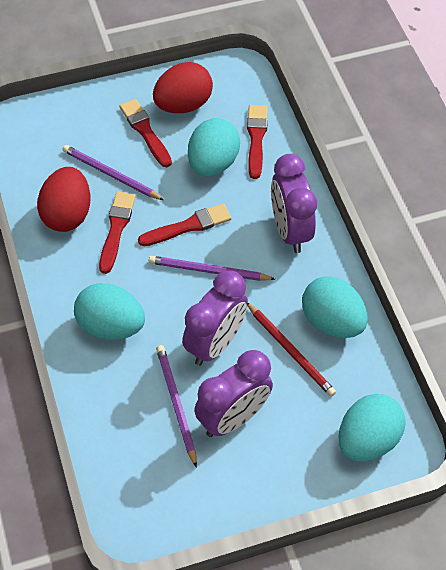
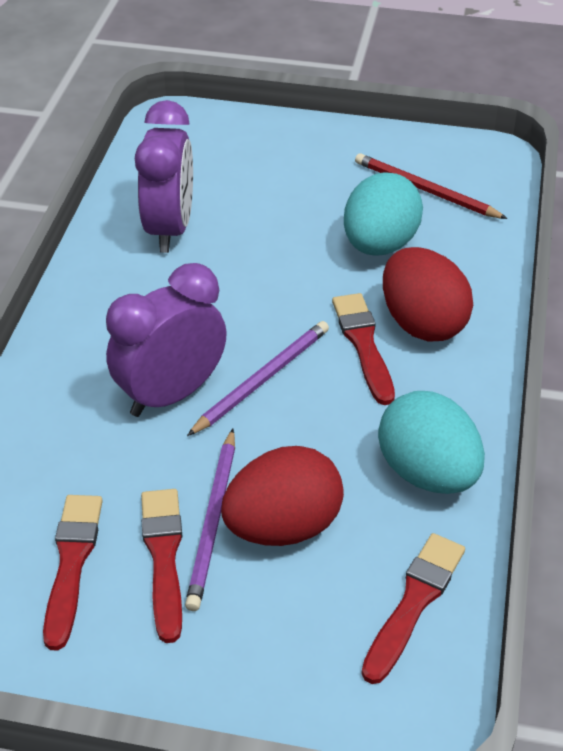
purple clock: [182,271,248,366] [194,350,273,437] [271,154,317,253] = 3 -> [106,263,227,417] [135,100,193,253] = 2
purple pencil: [63,145,164,200] [149,256,275,281] [156,345,197,468] = 3 -> [185,429,235,611] [187,321,329,436] = 2
turquoise egg: [74,283,145,340] [188,118,240,176] [302,276,368,338] [338,394,405,462] = 4 -> [344,172,423,256] [378,391,485,494] = 2

